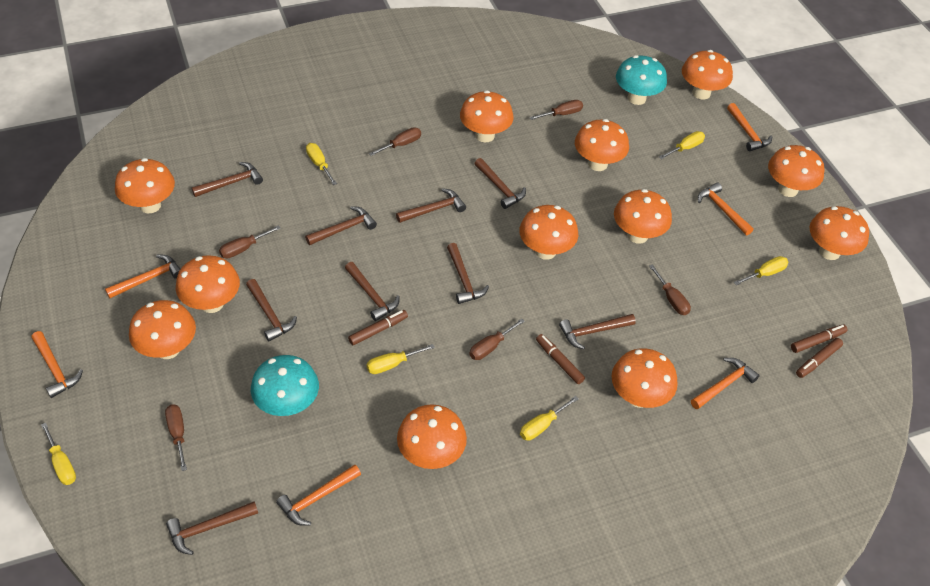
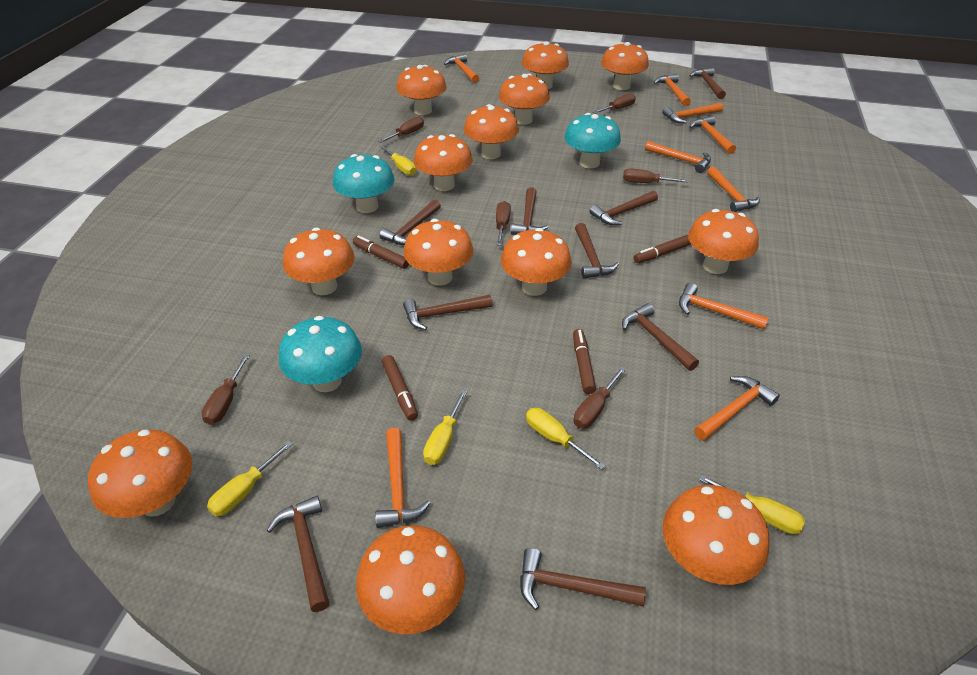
orange hammer: [31,331,83,398] [105,255,180,298] [276,464,361,526] [691,358,760,410] [698,183,753,235] [727,103,772,151] = 6 -> [375,428,430,528] [444,54,479,83] [645,141,711,173] [654,74,691,106] [662,103,723,123] [679,283,769,329] [689,116,736,154] [694,376,780,441] [707,166,760,212] = 9
orange mushroom: [115,158,175,213] [129,300,196,359] [176,255,240,313] [397,404,467,469] [460,90,514,142] [519,205,578,260] [575,119,629,171] [611,348,678,408] [614,189,672,244] [682,50,733,100] [768,145,825,197] [809,206,869,260] = 12 -> [88,429,192,518] [283,227,355,295] [356,525,465,634] [396,65,447,115] [404,219,473,285] [414,134,473,191] [464,104,519,159] [499,73,550,125] [501,228,572,296] [522,41,569,89] [601,42,649,90] [662,485,769,585] [688,209,759,274] = 13
turquoise mushroom: [251,355,319,416] [616,55,667,105] = 2 -> [279,316,362,392] [333,154,395,213] [564,113,621,169] = 3
yellow screwdriver: [41,423,76,485] [306,143,337,185] [366,344,435,374] [520,396,578,441] [659,131,705,159] [734,256,789,285] = 6 -> [207,441,293,517] [380,145,416,176] [423,390,467,465] [526,408,605,470] [699,474,805,534] = 5

